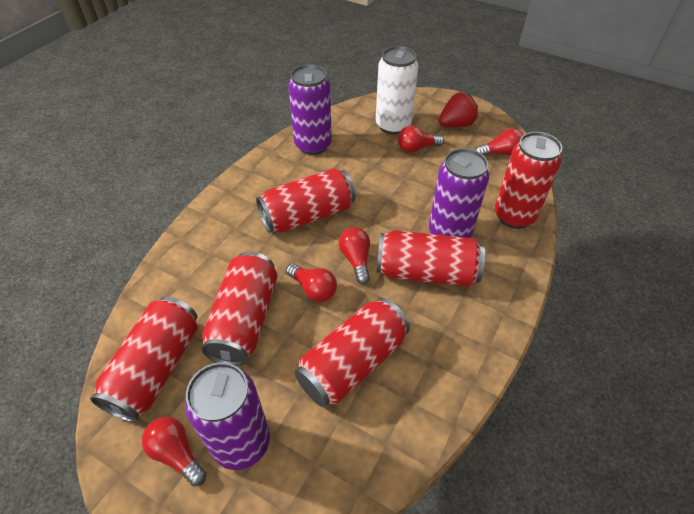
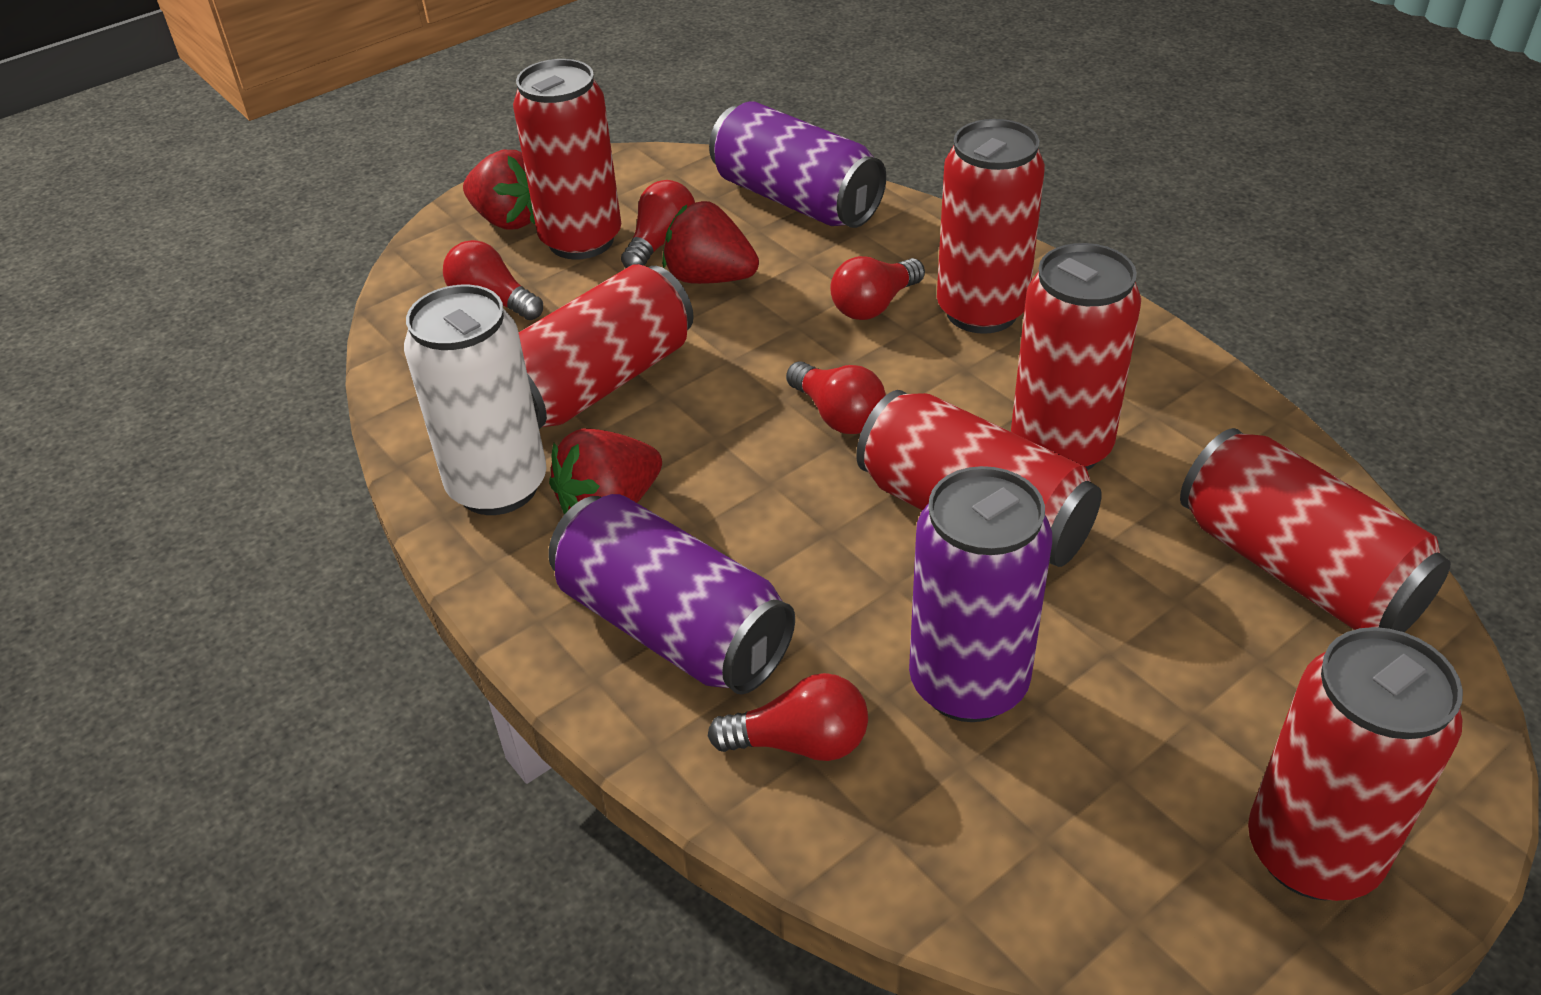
red can: [90,296,198,422] [201,251,277,366] [256,168,356,233] [295,298,410,407] [377,230,485,287] [495,132,562,229] = 6 -> [513,59,621,259] [519,264,694,429] [856,390,1102,567] [937,119,1045,334] [1011,243,1141,471] [1180,428,1451,632] [1248,627,1463,901] = 7
red strawberry: [439,92,478,127] = 1 -> [463,150,535,230] [549,429,662,514] [662,201,759,284] = 3

